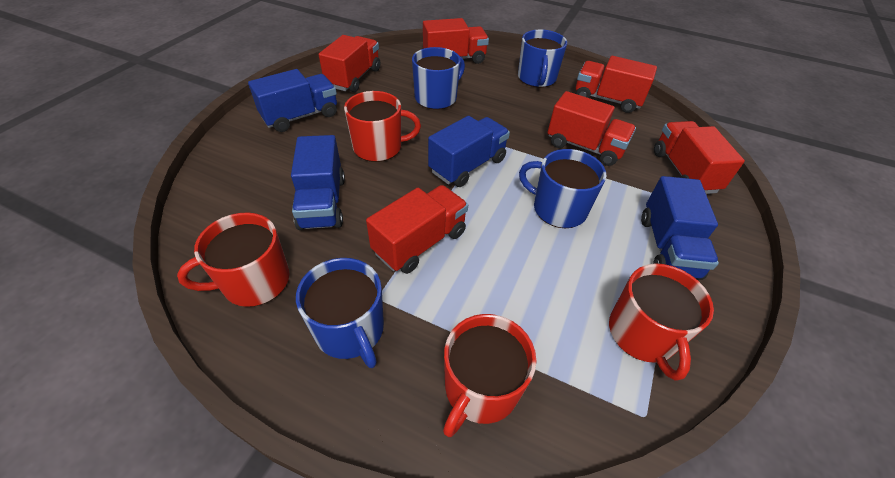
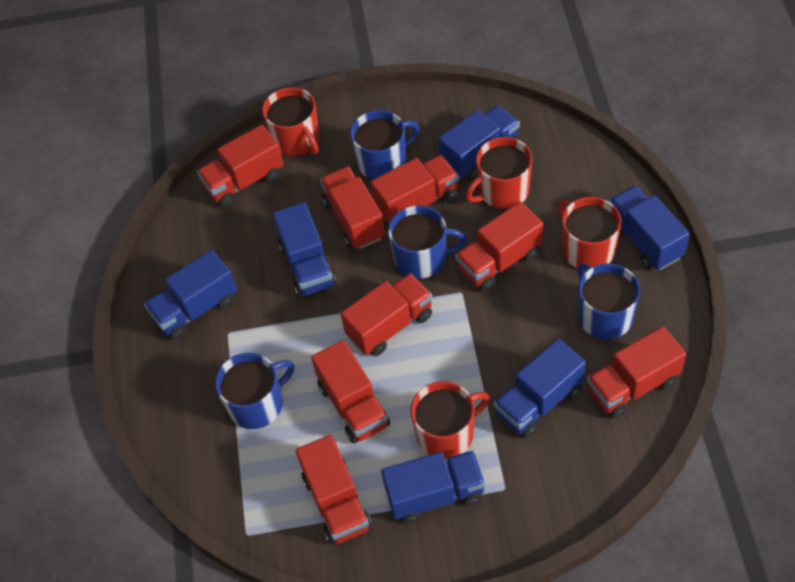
blue truck: [248,69,337,132] [291,135,345,230] [428,116,510,187] [641,176,719,280] = 4 -> [144,250,237,340] [273,202,336,297] [381,451,485,524] [438,105,520,180] [494,338,586,438] [608,185,690,270] = 6
red truck: [319,35,380,92] [366,185,468,274] [423,18,489,64] [548,91,636,166] [576,56,657,113] [654,121,745,194] = 6 -> [197,125,284,207] [296,435,372,545] [311,340,390,444] [320,166,385,249] [341,273,433,356] [371,155,459,224] [455,202,543,291] [587,326,686,419] = 8

